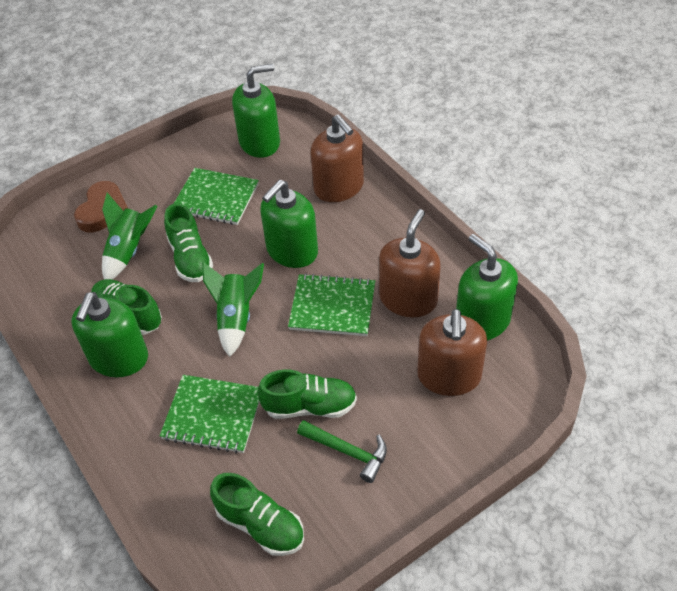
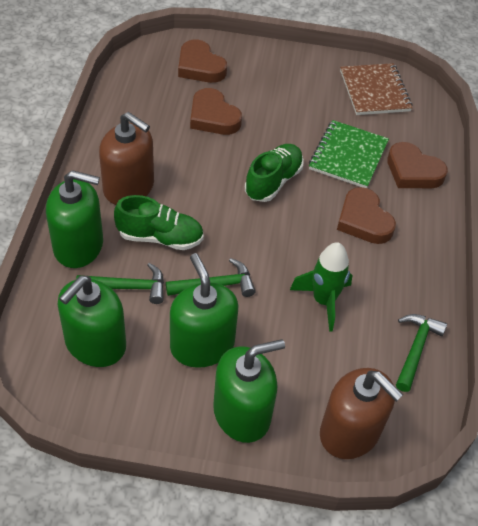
brown heart: [74,181,128,232] = 1 -> [178,40,227,83] [190,88,242,135] [337,187,396,244] [387,142,448,188] = 4
brown notebook: none = 0 -> [340,63,413,115] = 1
brown soap dispenser: [310,114,364,202] [379,209,441,317] [417,309,487,396] = 3 -> [99,112,154,205] [320,368,403,459] = 2
green hammer: [297,420,387,483] = 1 -> [76,263,164,304] [166,258,256,297] [396,314,447,392] = 3
green notebook: [160,375,260,454] [174,168,259,225] [288,273,375,336] = 3 -> [309,120,389,188] = 1
green rocket: [102,193,158,279] [202,262,264,357] = 2 -> [290,242,352,332] = 1
green shoe: [91,279,162,335] [164,203,213,282] [210,473,304,556] [257,369,357,419] = 4 -> [114,195,204,250] [245,144,304,202] = 2

